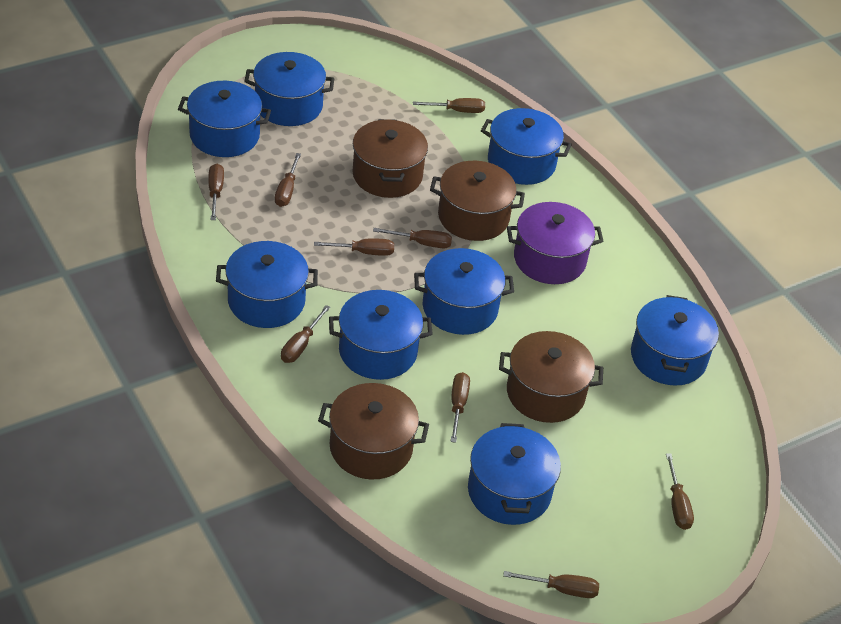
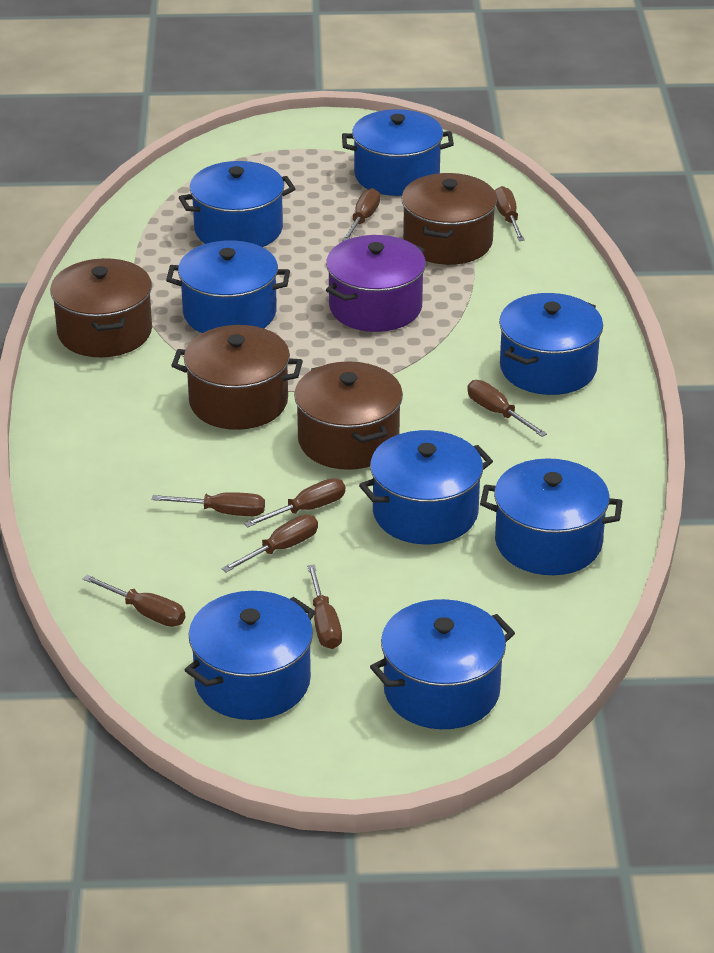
brown screwdriver: [208,164,224,220] [275,153,301,207] [281,305,330,363] [314,239,394,256] [373,228,452,248] [413,98,485,113] [451,372,470,443] [503,571,599,598] [666,453,694,530] = 9 -> [83,575,186,627] [151,492,265,516] [221,515,318,572] [244,478,345,527] [307,564,342,649] [342,188,380,241] [467,380,547,437] [494,186,525,241] = 8

